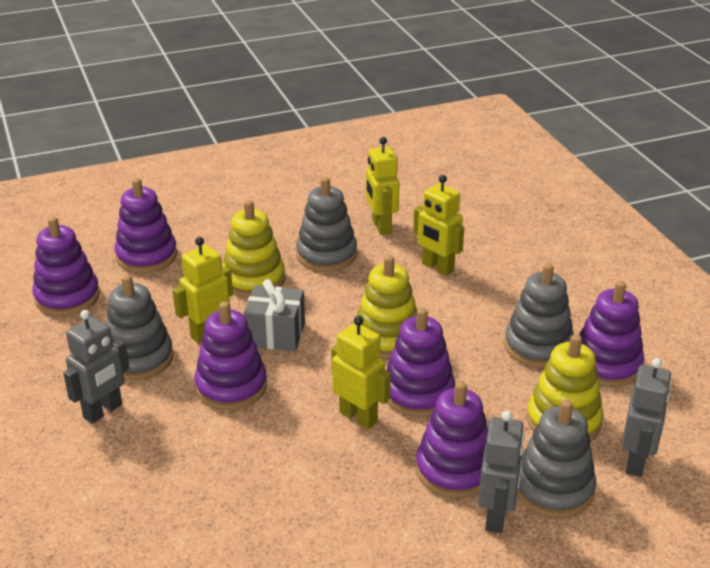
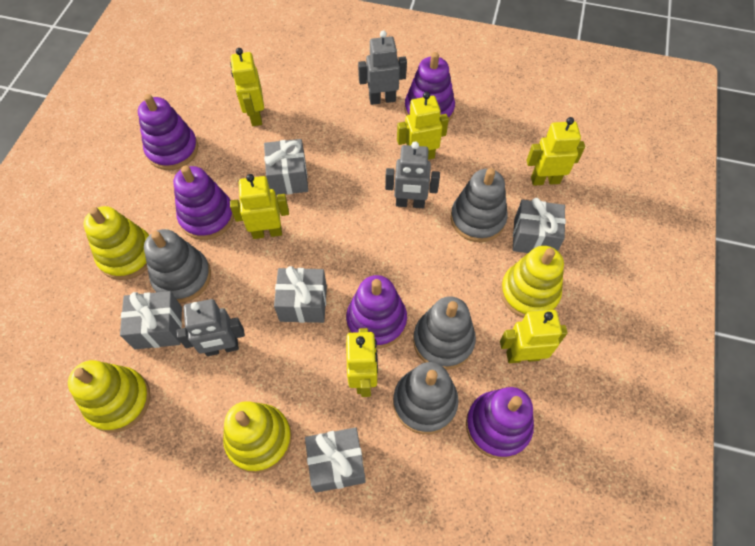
grey gift: [244,279,305,351] = 1 -> [120,291,182,349] [264,139,308,195] [274,266,327,323] [305,427,366,493] [513,198,566,253] = 5
purple stacking toy: [32,217,100,316] [114,178,177,273] [194,301,267,410] [387,308,455,417] [416,381,488,498] [579,281,644,387] = 6 -> [138,94,198,170] [173,166,234,240] [346,275,407,348] [404,52,455,122] [466,387,534,459] = 5
yellow robot: [173,237,233,343] [331,316,391,429] [366,137,400,235] [413,175,464,276] = 4 -> [230,48,264,126] [230,174,289,239] [346,328,378,397] [397,92,449,160] [500,310,568,363] [526,117,585,186] = 6
yellow stacking toy: [222,200,285,297] [357,255,417,359] [526,334,603,441] = 3 -> [68,360,151,433] [83,206,149,280] [223,401,292,473] [500,246,564,318] = 4

